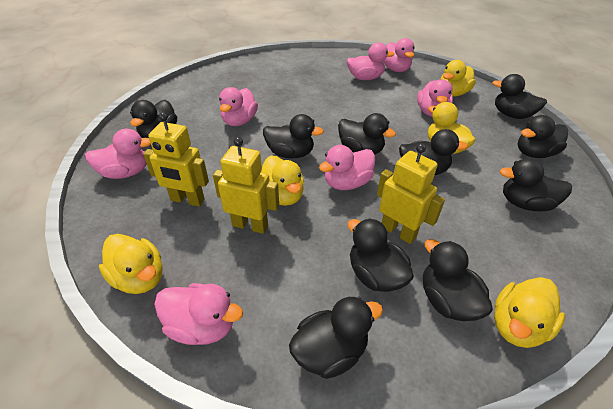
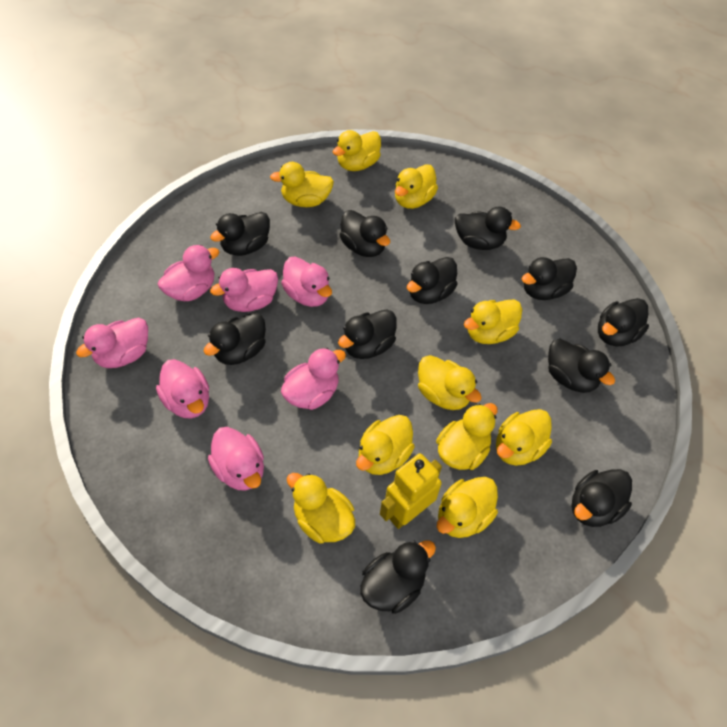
black duck: [130,100,177,138] [263,114,324,158] [289,296,383,379] [338,113,396,155] [348,218,414,292] [399,129,468,175] [423,239,493,321] [492,74,547,119] [500,158,572,211] [517,115,568,158] = 10 -> [204,313,266,365] [210,212,270,256] [338,309,397,359] [340,210,390,257] [360,540,436,614] [407,257,458,304] [455,206,521,250] [522,257,577,300] [548,339,615,393] [571,469,632,527] [598,298,649,346] = 11
yellow duck: [99,234,163,294] [261,155,304,206] [428,102,475,154] [441,60,476,97] [494,277,565,348] = 5 -> [270,162,334,207] [287,473,355,543] [333,130,381,171] [356,415,415,475] [395,164,438,209] [418,355,482,410] [436,403,498,470] [437,477,498,538] [464,300,522,344] [496,409,552,466] = 10
yellow robot: [143,112,209,207] [213,137,279,234] [377,144,445,244] = 3 -> [380,453,442,529] = 1

